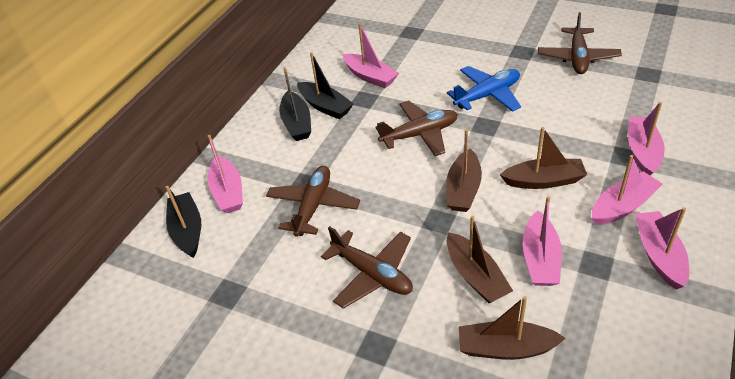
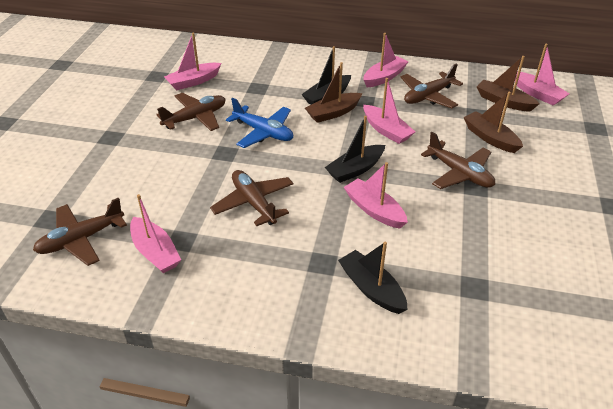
brown boat: [446,129,482,212] [447,216,513,303] [459,296,565,360] [500,127,587,189] = 4 -> [305,62,362,123] [464,92,523,153] [477,56,540,112] = 3
brown plane: [266,166,360,237] [321,226,413,309] [376,101,458,156] [538,12,622,74] = 4 -> [33,198,127,266] [156,93,225,131] [210,170,294,226] [401,63,463,108] [421,132,495,189] = 5

